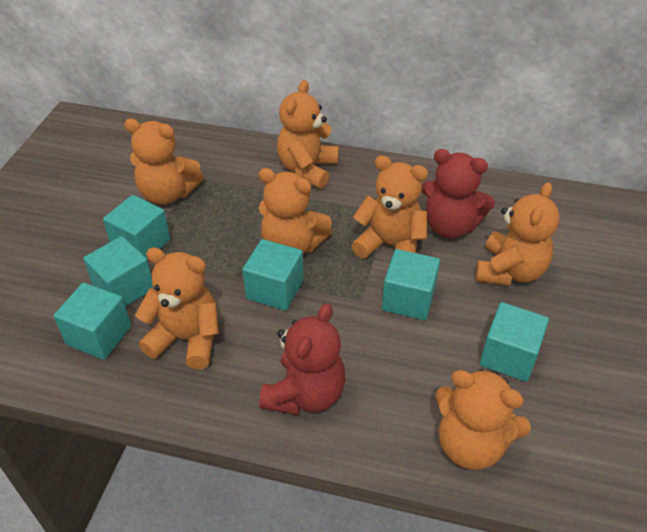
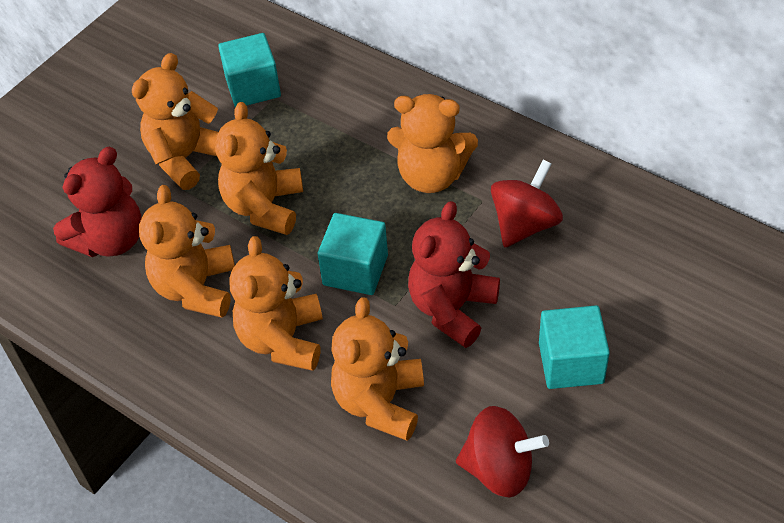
orange teddy bear: [124,119,204,205] [135,247,219,369] [259,168,332,254] [277,80,339,189] [351,155,428,259] [435,369,531,470] [475,182,560,286] = 7 -> [132,53,218,190] [139,185,235,318] [215,102,303,235] [229,236,323,371] [331,297,424,441] [387,94,478,193] = 6
red spinning top: none = 0 -> [456,406,549,497] [491,160,563,248] = 2
turquoise cube: [54,282,131,360] [83,236,154,307] [103,195,170,261] [242,239,304,311] [382,249,440,320] [480,302,549,382] = 6 -> [218,33,281,107] [318,213,388,295] [539,305,610,389] = 3

